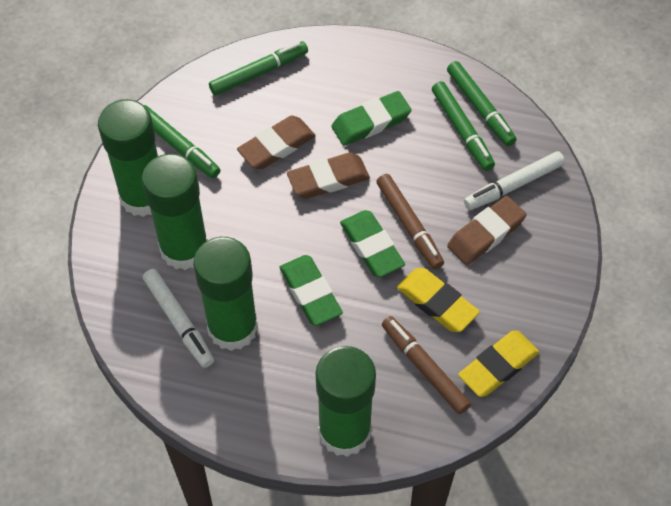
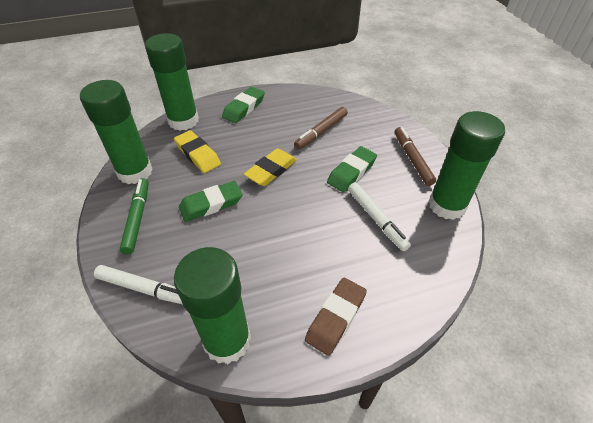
brown eraser: [237,116,316,169] [287,152,370,199] [447,196,527,265] = 3 -> [305,278,367,356] = 1
green marker: [144,105,220,178] [209,41,308,95] [432,81,495,171] [447,61,517,146] = 4 -> [120,178,149,254] = 1

